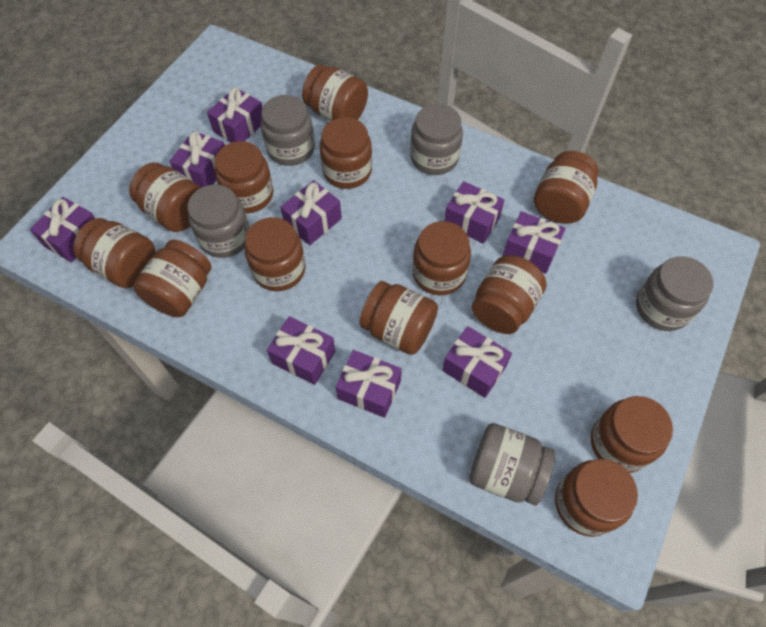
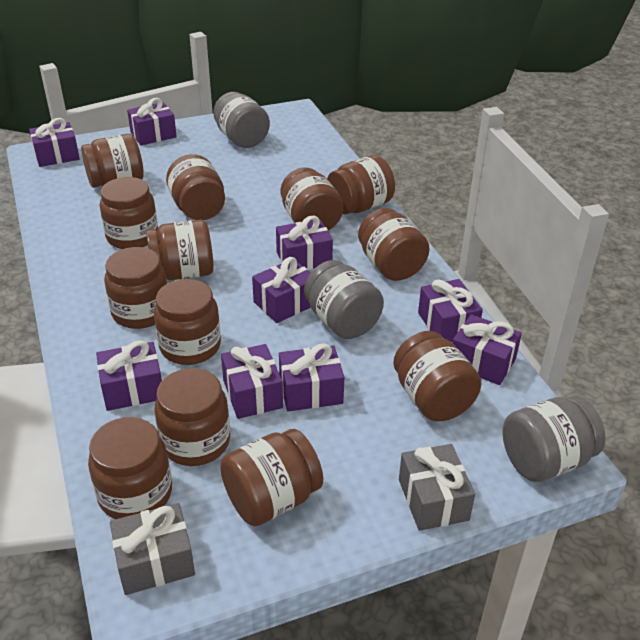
grey gift: none = 0 -> [110,503,195,595] [399,444,475,531] = 2
grey jar: [188,184,250,258] [261,95,315,166] [410,104,463,175] [469,423,555,505] [636,256,713,331] = 5 -> [213,92,270,148] [304,260,384,339] [502,396,606,482] = 3

